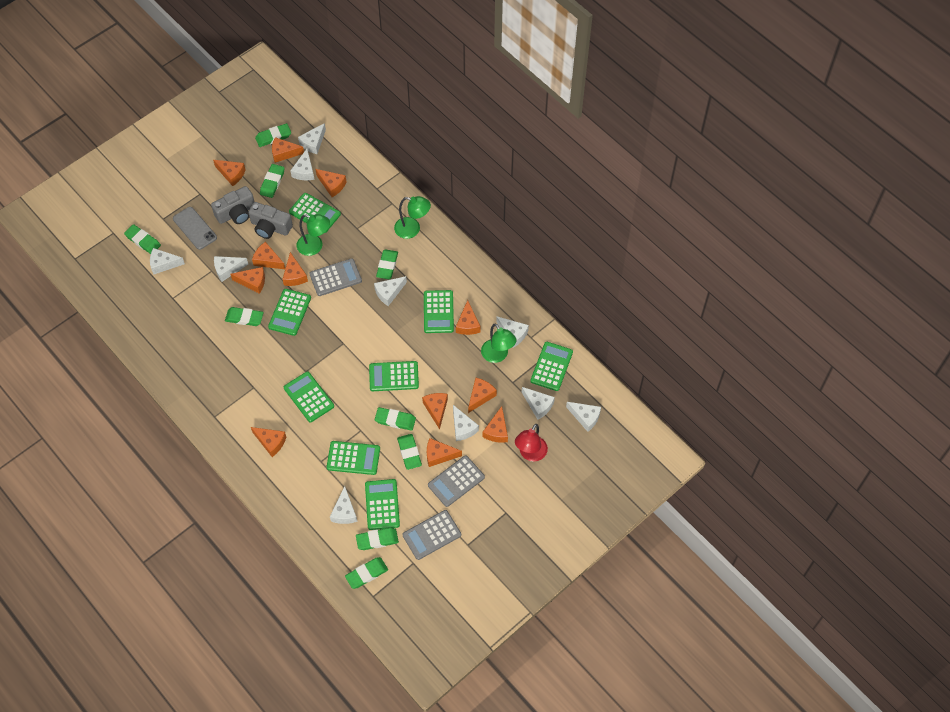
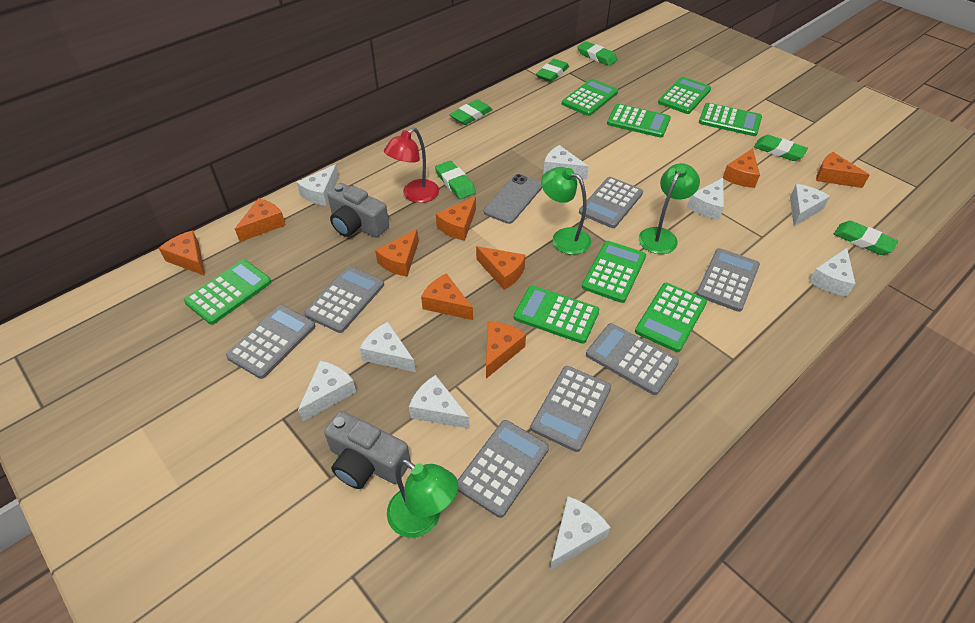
green eraser: [124,224,161,254] [225,307,264,326] [255,123,291,147] [260,164,285,198] [345,557,388,589] [356,527,399,550] [375,407,416,431] [376,249,398,279] [397,434,422,470] = 9 -> [435,161,476,199] [449,99,493,125] [536,59,569,82] [578,41,618,66] [754,135,808,161] [834,221,898,255] = 6
grey calculator: [309,258,362,296] [403,510,461,560] [428,455,485,507] = 3 -> [226,305,315,379] [304,266,384,333] [457,420,549,518] [530,366,611,452] [579,177,643,228] [586,323,679,395] [696,248,760,312] = 7
orange cheese: [213,160,246,186] [231,267,265,294] [251,427,286,457] [252,242,285,269] [272,137,304,163] [282,252,308,286] [315,169,346,197] [422,393,448,429] [427,438,462,467] [456,300,481,335] [468,378,497,413] [483,406,508,443] = 12 -> [159,230,205,276] [235,198,286,242] [375,229,419,277] [421,273,473,320] [436,197,476,241] [476,246,526,290] [486,321,526,379] [723,148,760,188] [816,152,870,188] = 9
white cheese: [150,248,185,275] [214,256,248,282] [290,149,315,180] [298,123,326,154] [330,486,357,524] [374,276,407,306] [453,405,479,441] [496,317,529,348] [522,387,555,420] [566,402,601,432] = 10 -> [297,164,339,206] [298,361,356,421] [359,322,416,372] [409,375,470,429] [543,145,589,179] [549,496,611,571] [687,178,724,220] [790,184,830,226] [809,248,856,296] = 9

